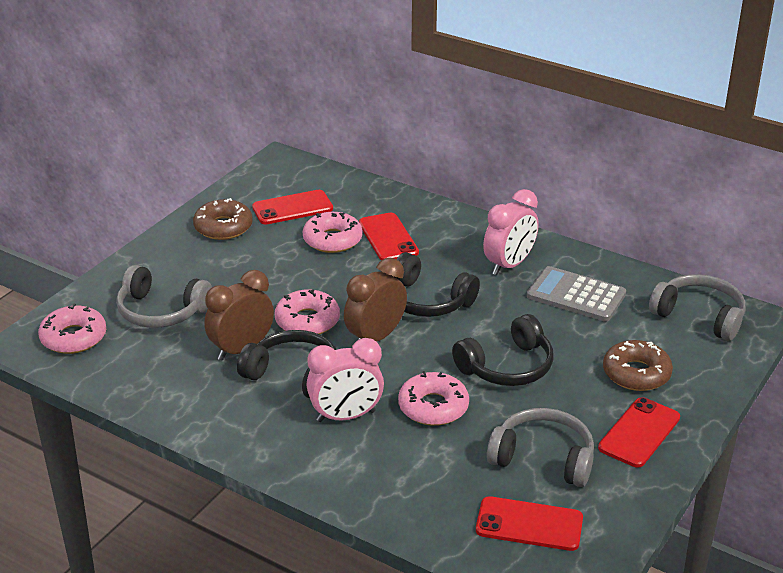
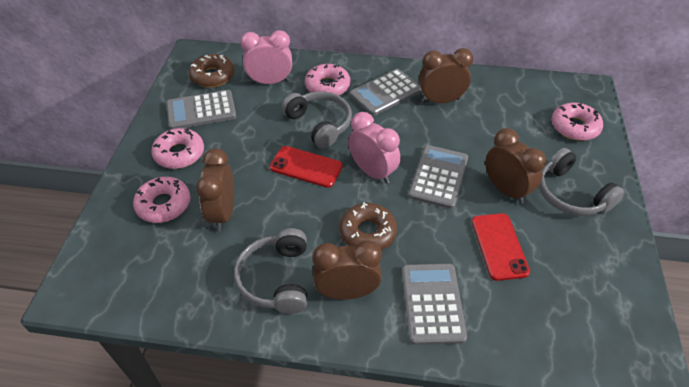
black headphones: [237,330,336,398] [393,252,480,317] [452,314,553,386] = 3 -> none = 0
brown clock: [204,270,274,361] [344,258,407,342] = 2 -> [196,149,234,231] [313,240,382,300] [419,48,473,103] [485,128,546,204] = 4
grey calculator: [527,266,626,322] = 1 -> [166,90,237,129] [350,69,421,116] [402,264,467,345] [408,145,468,209] = 4
red phone: [252,190,333,225] [359,213,419,260] [476,496,583,551] [598,397,680,468] = 4 -> [270,146,343,188] [472,213,530,281] = 2

